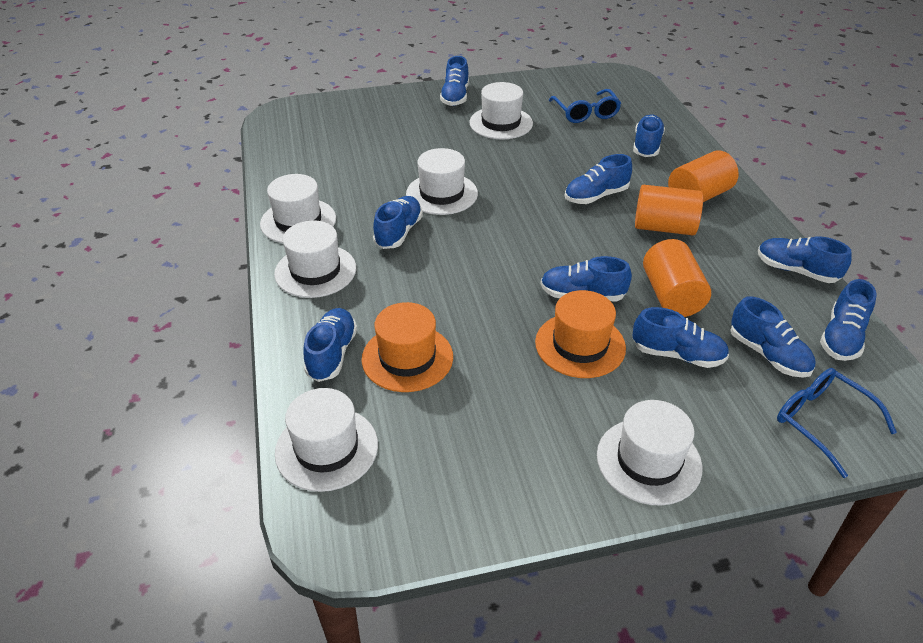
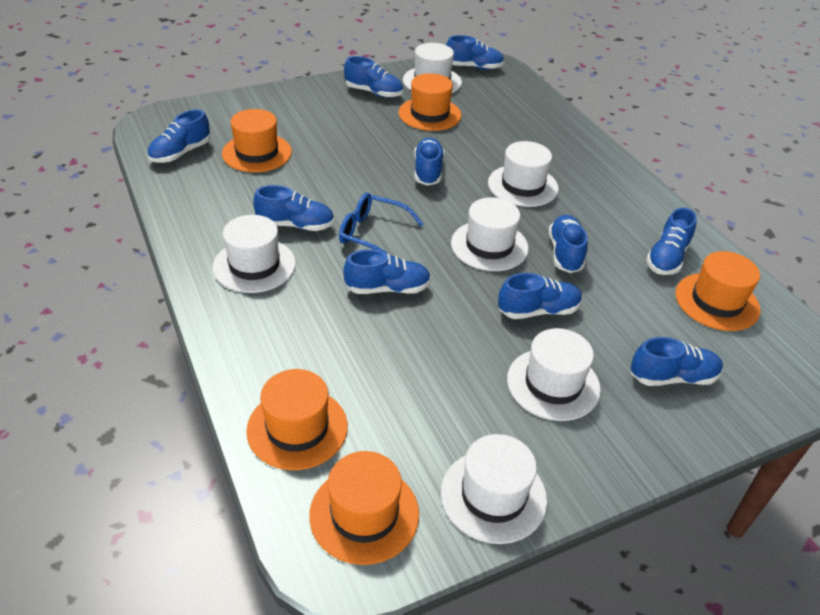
blue glasses: [549,89,621,123] [777,368,897,478] = 2 -> [339,193,424,255] = 1
orange cylinder: [635,185,703,235] [643,239,711,317] [668,151,739,202] = 3 -> none = 0
orange hat: [362,302,453,392] [535,290,626,378] = 2 -> [222,109,292,172] [246,369,348,470] [309,451,419,565] [398,73,461,131] [675,251,760,331] = 5

